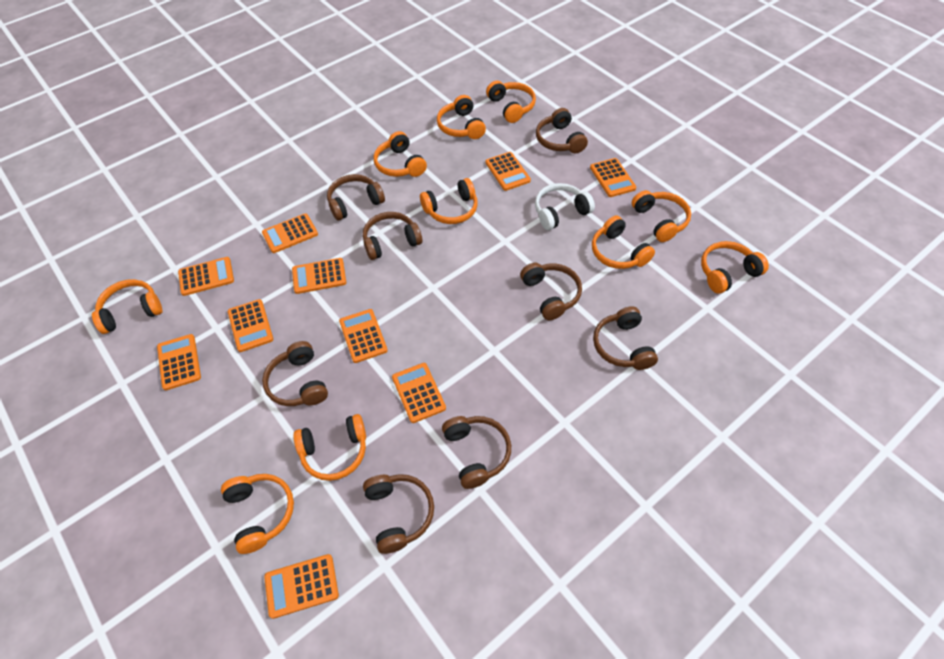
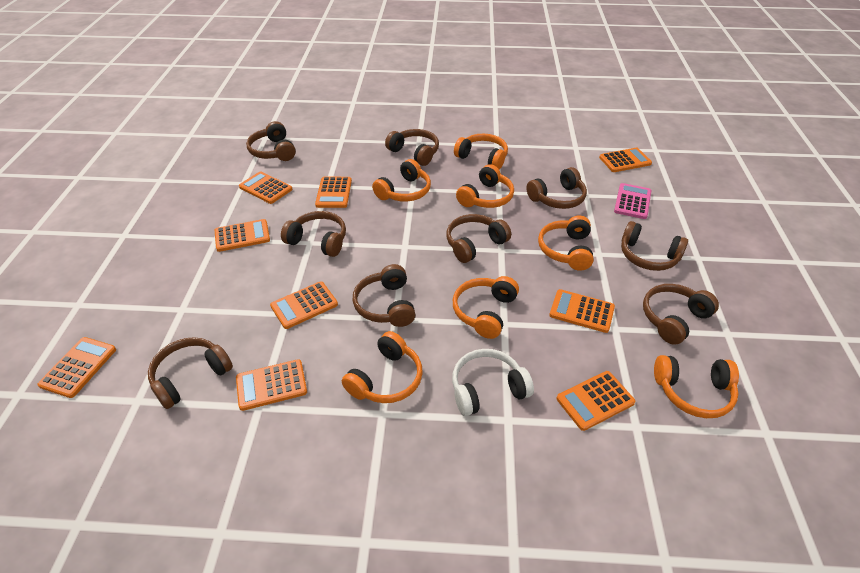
brown headphones: [262,341,328,406] [327,174,385,220] [363,212,422,260] [363,474,434,554] [442,416,511,489] [520,263,582,320] [536,108,588,153] [593,306,658,370] = 8 -> [148,337,233,409] [246,121,296,161] [281,211,346,257] [353,264,416,327] [385,129,439,166] [446,214,511,263] [526,167,587,209] [621,221,688,271] [643,284,719,345] = 9
orange calculator: [157,334,201,390] [178,257,234,296] [228,299,273,352] [262,213,318,253] [264,554,339,619] [292,258,346,294] [339,309,388,363] [392,363,446,423] [486,152,531,191] [590,158,636,197] = 10 -> [37,337,116,398] [215,219,270,252] [236,359,307,411] [239,171,292,204] [270,281,338,329] [315,177,352,208] [549,289,615,333] [556,371,636,431] [599,148,652,172] = 9
orange headphones: [92,279,162,334] [221,474,294,554] [293,414,366,481] [374,131,427,177] [420,178,478,224] [437,95,486,139] [486,81,536,123] [592,215,655,269] [632,190,691,242] [701,241,769,294] = 10 -> [342,331,423,403] [372,159,431,202] [453,276,519,339] [454,134,508,169] [456,164,514,208] [538,215,594,271] [654,355,739,418] = 7
pink calculator: none = 0 -> [614,183,652,219] = 1

